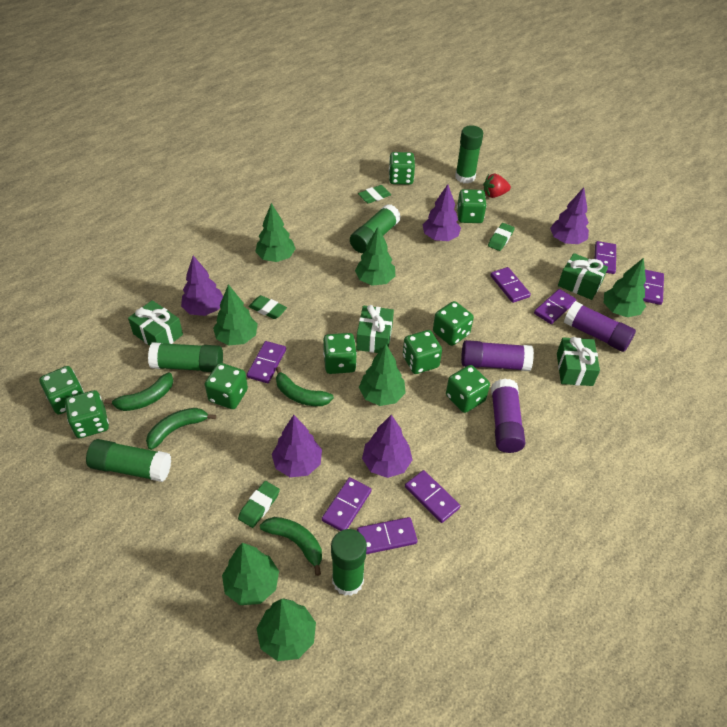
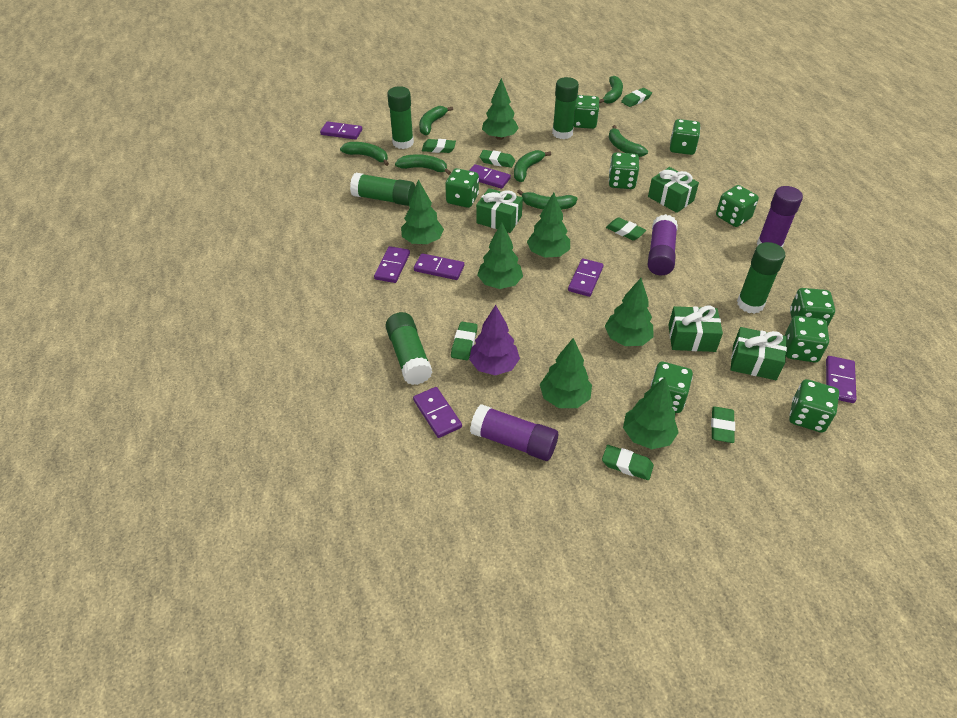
green banana: [104,373,173,411] [146,408,216,450] [260,517,322,576] [276,367,334,406] = 4 -> [340,142,389,166] [395,154,451,175] [419,106,453,135] [514,150,551,182] [517,189,578,210] [599,76,623,104] [609,125,648,157] = 7
green eraser: [238,481,280,528] [249,295,287,319] [358,185,391,204] [488,223,515,251] = 4 -> [422,139,456,153] [451,322,478,360] [480,150,515,168] [602,445,654,480] [606,218,646,240] [621,88,652,107] [711,407,735,443] = 7
purple domino: [247,341,286,383] [322,477,371,531] [357,517,418,554] [405,470,460,523] [490,267,531,303] [534,289,576,324] [595,241,616,274] [643,270,664,305] = 8 -> [320,121,362,140] [374,246,410,283] [413,387,462,438] [414,253,464,280] [469,164,511,189] [568,258,604,297] [826,356,857,403] = 7
purple tree: [181,256,223,316] [272,415,322,477] [362,415,413,478] [423,184,461,241] [550,187,589,244] = 5 -> [469,305,520,375] = 1
red strawberry: [483,174,511,198] = 1 -> none = 0

